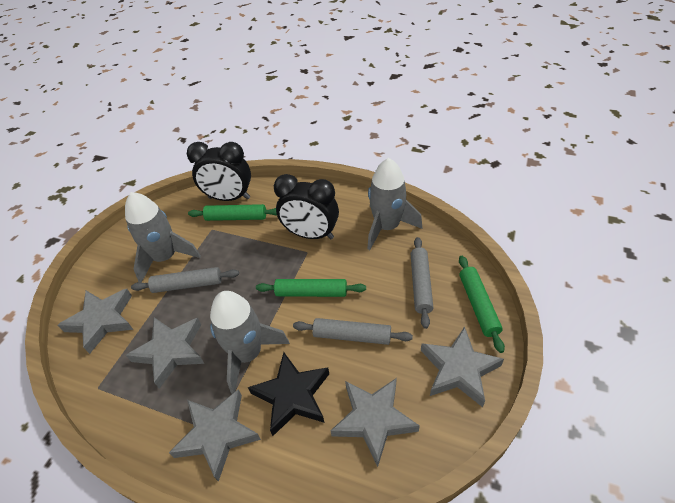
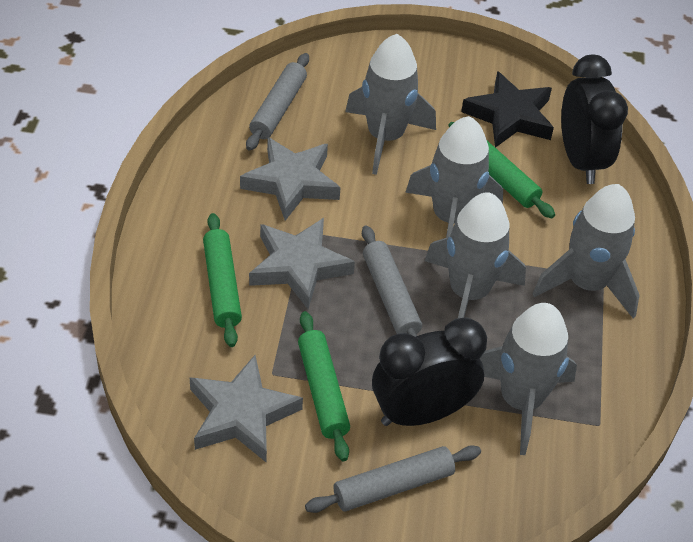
grey rocket: [125,192,201,283] [210,291,290,394] [367,158,422,250] = 3 -> [345,34,436,175] [405,116,503,238] [425,192,526,318] [480,303,577,455] [532,184,640,318] = 5
grey star: [58,289,133,354] [126,317,204,389] [169,389,261,482] [331,378,420,467] [421,326,504,407] = 5 -> [190,355,303,463] [240,137,341,221] [249,218,355,309] = 3

